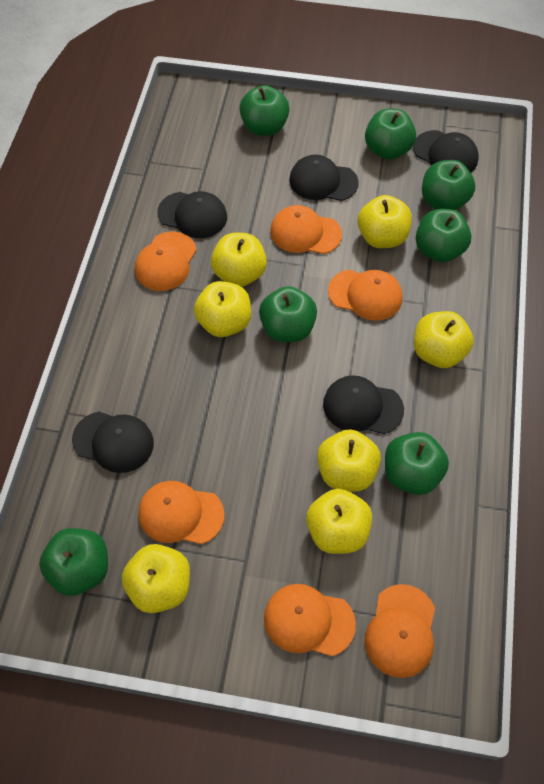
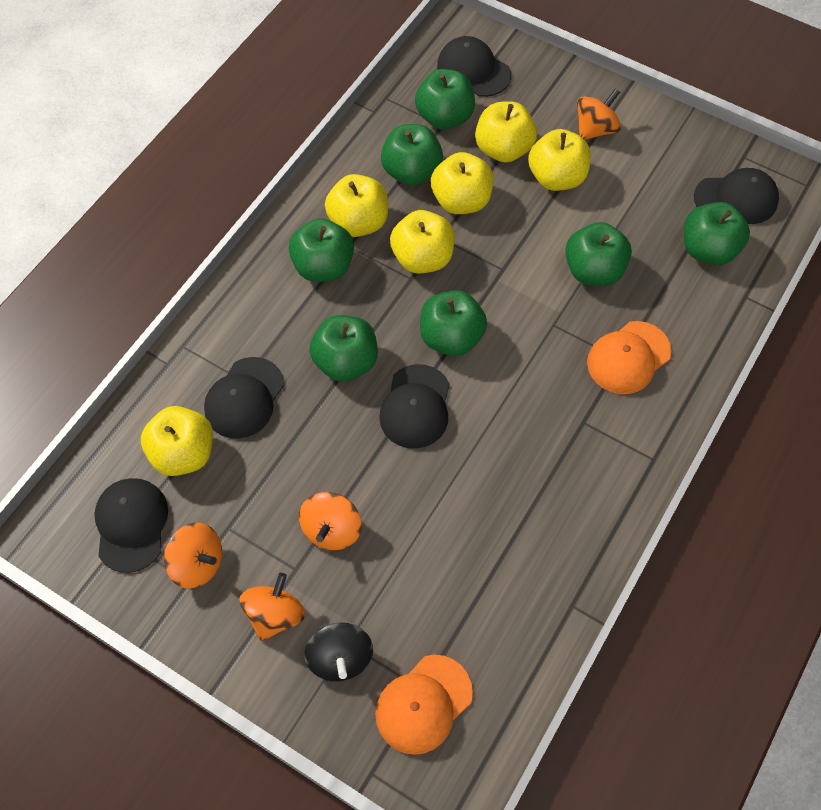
black spinning top: none = 0 -> [304,622,373,682] = 1
orange cap: [135,232,197,291] [138,481,225,544] [264,584,356,656] [270,205,342,254] [328,270,403,321] [365,584,435,678] = 6 -> [375,655,473,755] [587,321,672,394] = 2
orange spinning top: none = 0 -> [164,523,222,589] [239,573,305,641] [299,492,362,550] [577,89,621,140] = 4
yellow apple: [122,544,190,613] [194,281,251,337] [211,233,267,287] [306,489,372,554] [317,429,381,492] [358,195,412,248] [414,311,474,368] = 7 -> [141,406,213,476] [325,174,388,237] [390,210,455,274] [431,152,494,214] [475,101,537,163] [528,129,591,191] = 6

